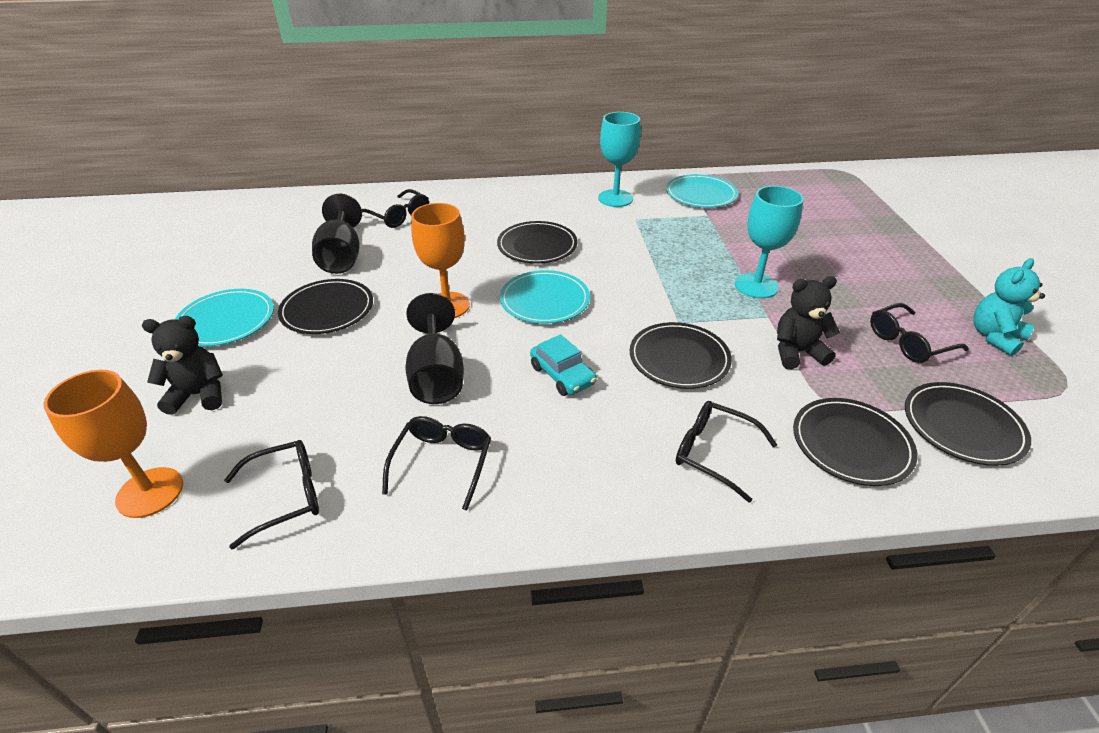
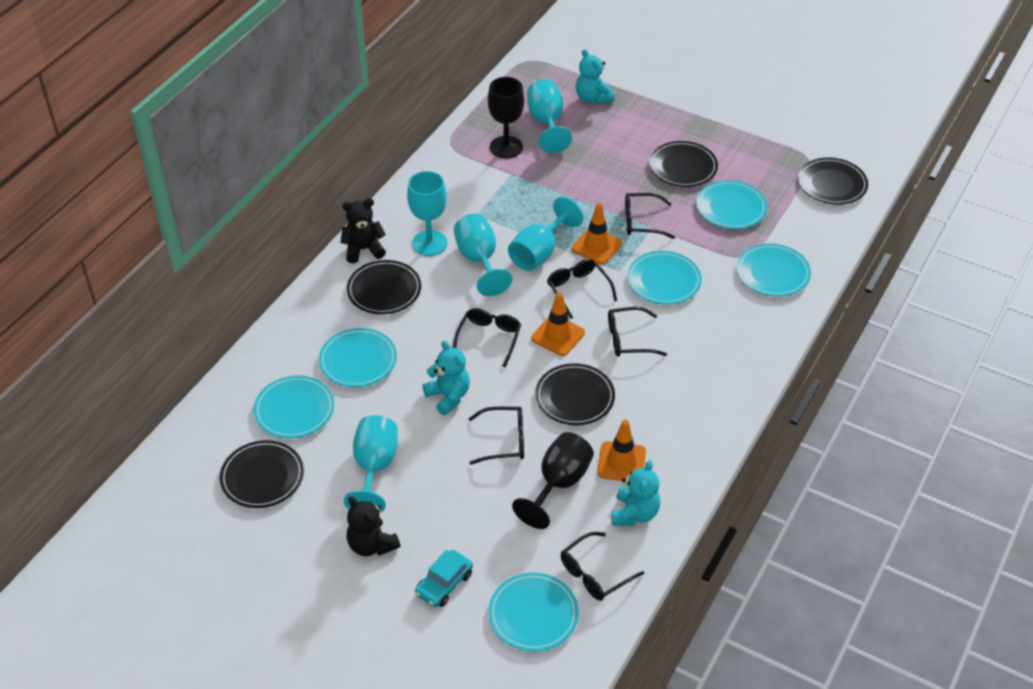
black glasses: [224,440,319,550] [362,189,429,228] [382,416,491,510] [676,401,777,503] [870,303,969,363] = 5 -> [453,308,521,368] [468,407,524,465] [547,259,617,319] [561,532,644,601] [608,307,667,357] [625,193,675,239] = 6
orange goblet: [43,370,183,518] [411,203,470,318] = 2 -> none = 0
orange traffic cone: none = 0 -> [531,292,585,356] [572,203,622,264] [597,420,646,481] = 3
turquoise goblet: [598,112,641,207] [735,186,804,298] = 2 -> [344,415,398,513] [407,171,448,256] [454,214,512,296] [508,197,583,271] [527,79,572,153] = 5
turquoise plate: [175,289,274,347] [500,270,590,324] [666,174,738,208] = 3 -> [253,375,334,438] [319,328,397,387] [488,573,579,652] [627,251,702,304] [696,180,767,229] [737,243,811,297] = 6
turquoise teddy bear: [973,258,1045,356] = 1 -> [423,340,470,415] [576,49,615,104] [612,460,660,526] = 3

